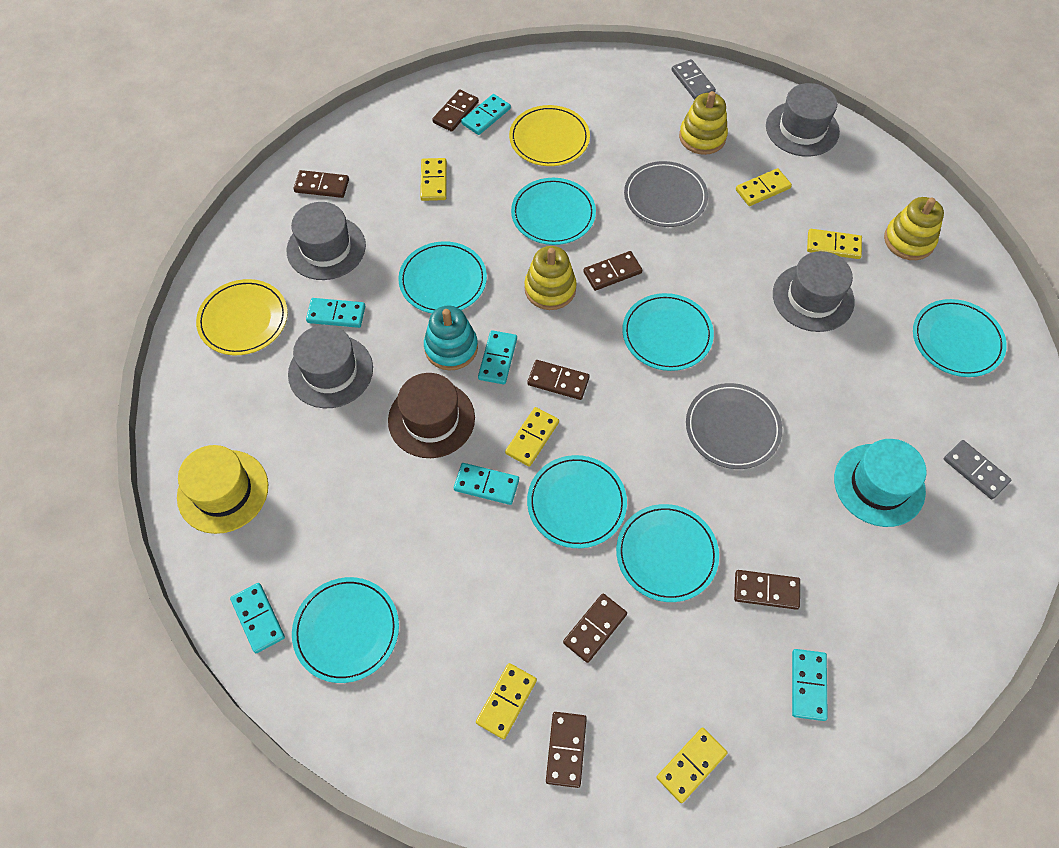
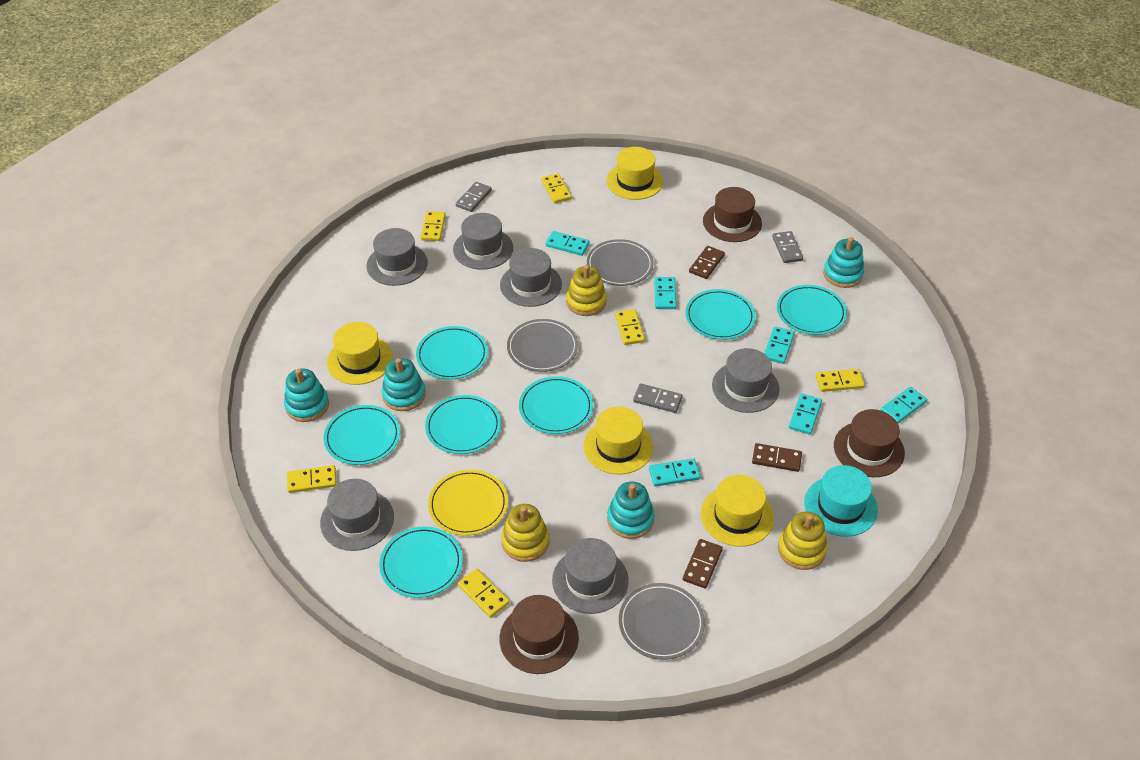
brown domino: [294,170,349,198] [432,89,479,132] [527,360,590,400] [546,712,587,788] [563,594,627,663] [583,251,642,291] [734,570,800,610] = 7 -> [683,539,723,589] [689,246,725,279] [752,443,802,472] = 3
brown hat: [388,373,475,458] = 1 -> [499,595,579,674] [703,187,762,242] [834,409,905,477] = 3
grey domino: [672,59,716,100] [944,440,1011,499] = 2 -> [456,182,492,212] [633,383,683,413] [772,231,803,263] = 3
grey hat: [287,202,366,280] [288,325,373,408] [766,83,840,157] [773,251,855,332] = 4 -> [320,479,394,551] [366,228,428,286] [453,213,513,270] [500,248,562,307] [552,538,629,614] [712,348,779,413] = 6
grey plate: [624,161,708,227] [686,383,783,469] = 2 -> [507,319,578,372] [587,239,654,286] [619,583,705,660] = 3
turquoise stacking toy: [424,306,478,371] = 1 -> [284,369,329,422] [382,358,426,411] [607,481,655,539] [823,237,864,288] = 4
yellow hat: [177,445,268,534] = 1 -> [327,322,393,385] [583,407,653,475] [607,147,663,200] [701,475,774,547] = 4
yellow plate: [196,279,288,355] [509,105,590,166] = 2 -> [428,470,508,536] = 1

